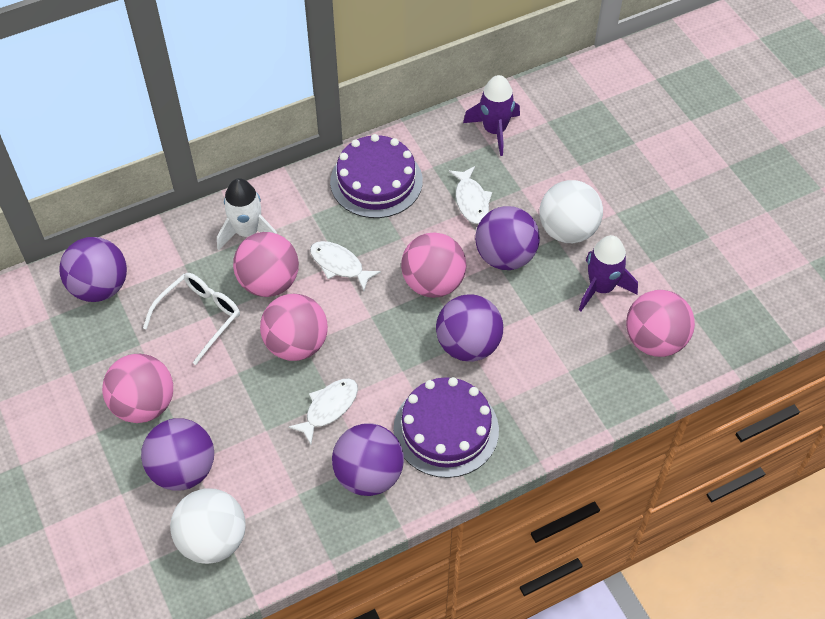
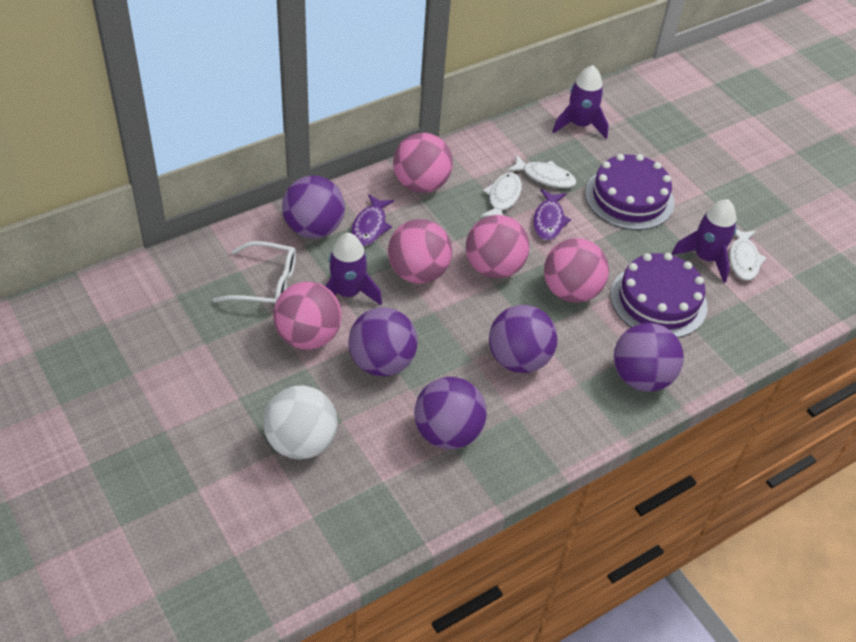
purple fish: none = 0 -> [351,194,394,246] [533,189,571,240] = 2
purple rocket: [463,75,520,156] [579,235,638,311] = 2 -> [325,233,382,305] [552,65,609,139] [671,199,737,283] = 3
white ball: [170,488,246,564] [539,180,603,243] = 2 -> [263,385,338,459] = 1
white rocket: [217,178,277,250] = 1 -> none = 0

